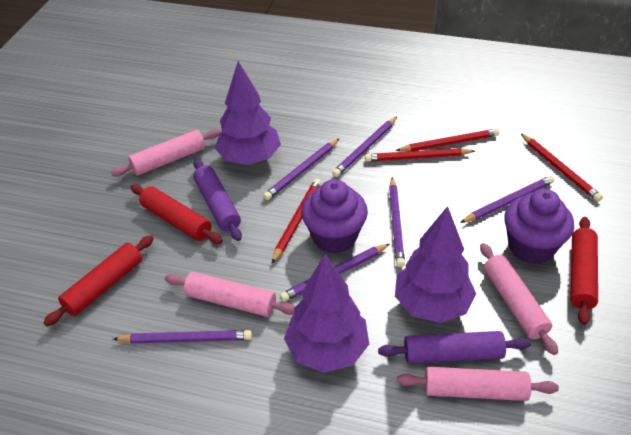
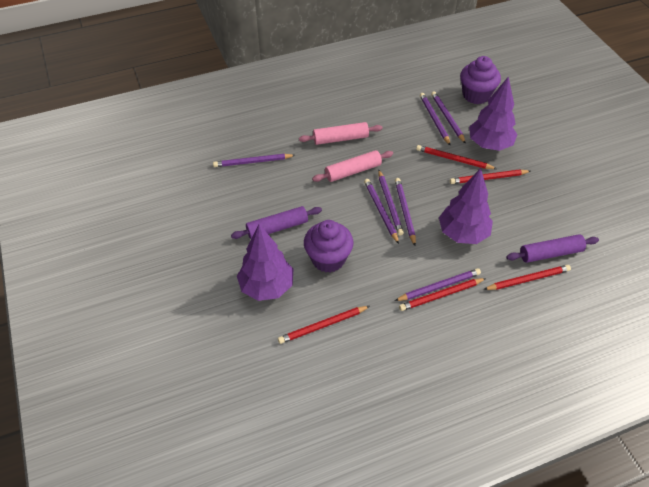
pink rolling pin: [111,129,220,177] [165,272,295,317] [397,367,559,401] [480,243,558,355] = 4 -> [299,122,383,145] [312,150,393,182] = 2
purple pencil: [113,330,252,344] [263,139,339,200] [280,244,390,302] [332,117,397,177] [389,177,405,267] [460,176,554,223] = 6 -> [213,154,295,167] [364,179,399,244] [378,170,404,235] [395,178,416,246] [395,268,481,301] [420,93,451,146] [431,91,466,144] = 7
red pencil: [272,179,321,263] [365,148,475,162] [395,128,500,152] [521,134,603,202] = 4 -> [278,306,370,344] [399,278,486,311] [416,145,497,169] [450,169,530,184] [483,265,571,290] = 5
red rolling pin: [43,235,154,326] [130,184,223,244] [570,217,598,325] = 3 -> none = 0

